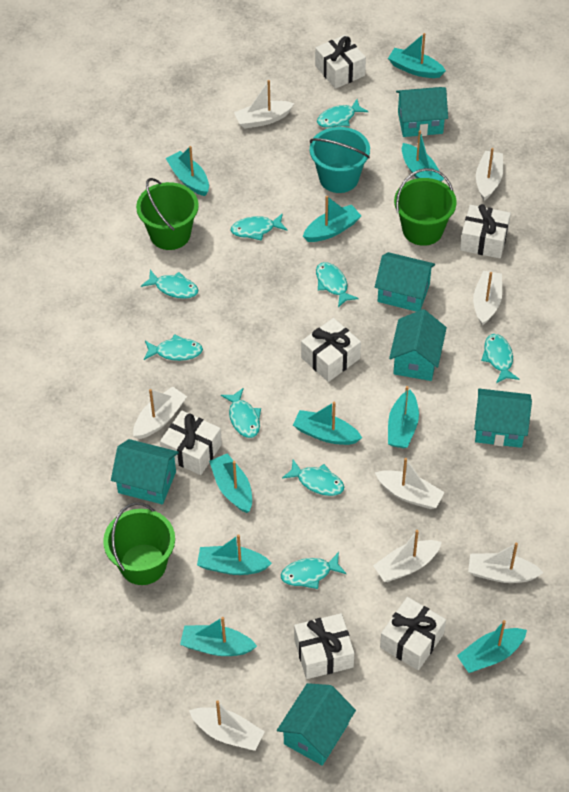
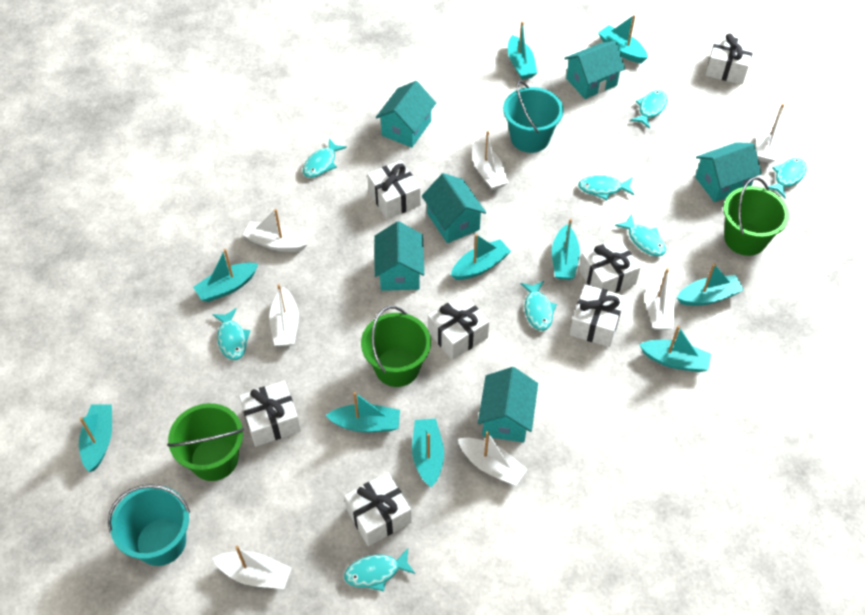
turquoise bucket: [310,127,370,193] = 1 -> [108,484,190,566] [503,80,564,153] = 2
turquoise fish: [141,270,198,299] [144,334,203,361] [221,388,261,438] [231,213,287,241] [281,552,346,589] [282,459,344,496] [316,262,359,307] [317,99,368,128] [481,334,520,383] = 9 -> [212,308,250,360] [303,139,347,178] [344,548,416,591] [520,281,557,331] [578,175,634,200] [615,214,666,256] [630,90,668,129] [768,158,807,198] = 8
white boat: [133,386,187,439] [189,700,265,751] [234,80,294,129] [373,530,442,582] [375,458,445,509] [468,543,544,583] [473,271,502,326] [476,148,503,201] = 8 -> [212,546,292,589] [243,209,308,252] [269,284,299,346] [458,431,528,486] [472,131,509,190] [645,268,675,330] [757,104,785,163] = 7
white gift: [160,410,222,475] [294,613,354,679] [301,318,361,382] [315,35,366,89] [380,597,446,670] [460,204,511,259] = 6 -> [239,381,301,447] [344,472,412,546] [367,160,421,219] [428,294,489,360] [570,284,625,347] [579,238,640,293] [705,33,755,84] = 7

